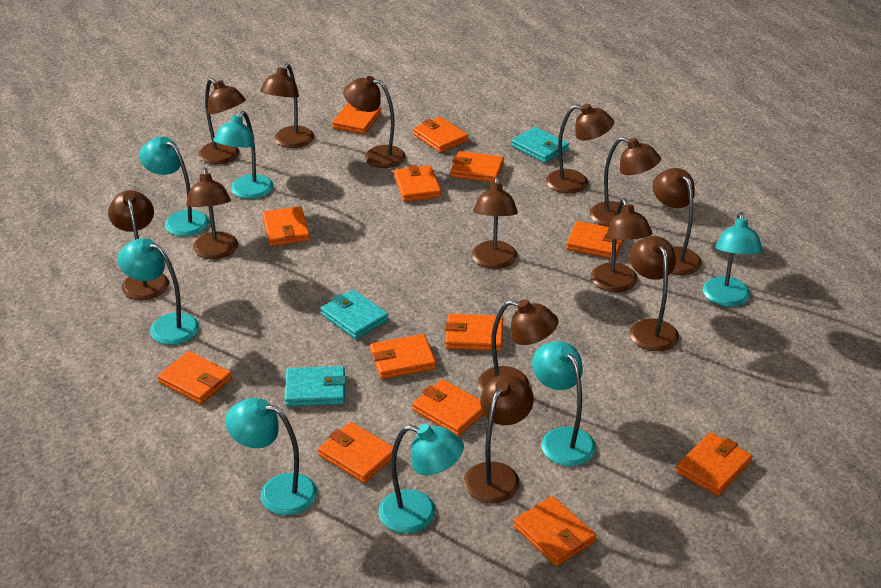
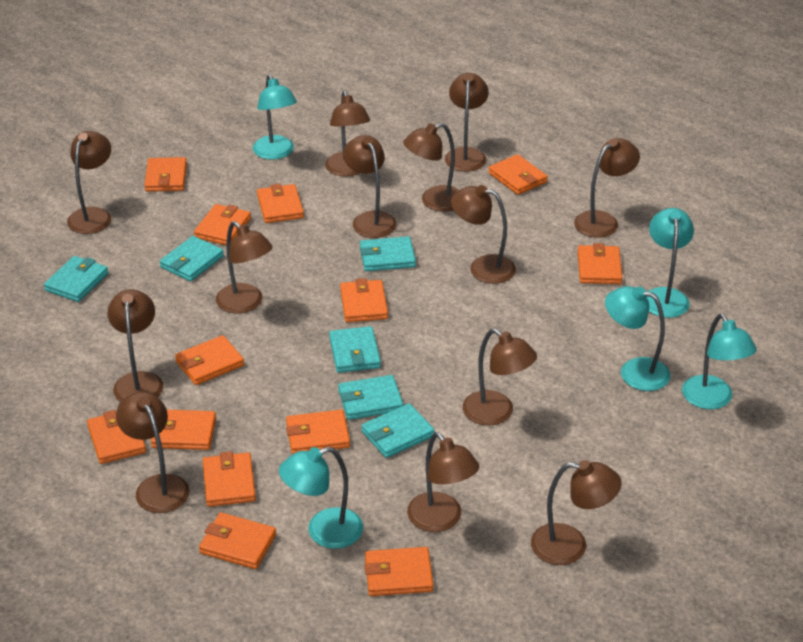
turquoise lamp: [117,239,199,345] [139,137,209,236] [213,111,274,199] [225,398,317,515] [378,424,464,533] [532,341,596,466] [703,212,763,307] = 7 -> [253,74,297,159] [279,447,363,549] [605,286,671,391] [646,208,694,318] [682,314,757,409] = 5
turquoise wallet: [284,366,346,406] [320,290,388,339] [511,127,569,163] = 3 -> [44,256,108,302] [160,236,224,281] [329,326,381,373] [338,375,404,420] [360,236,416,271] [362,403,435,458] = 6

